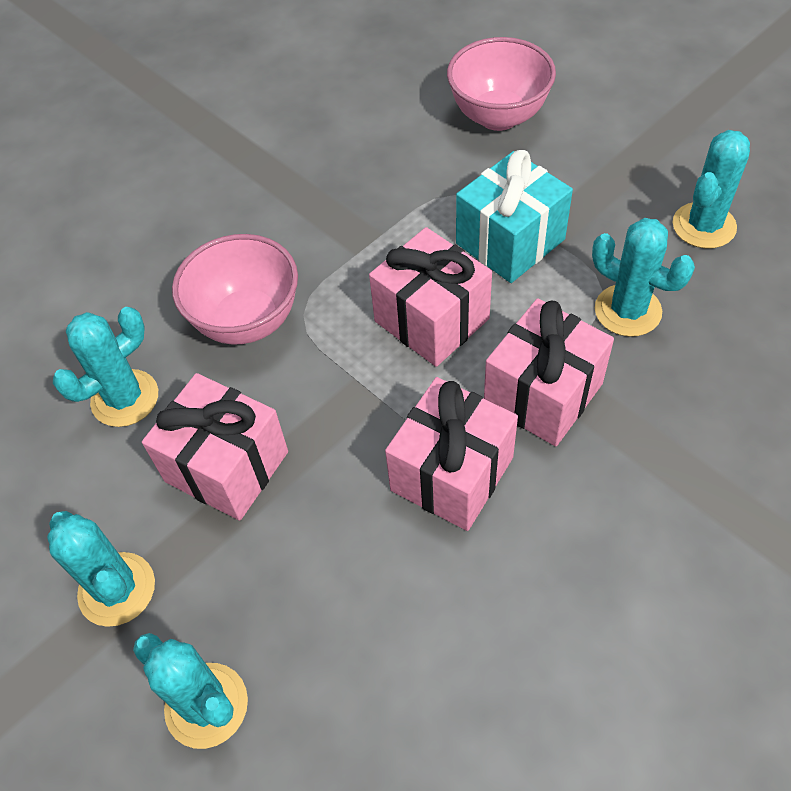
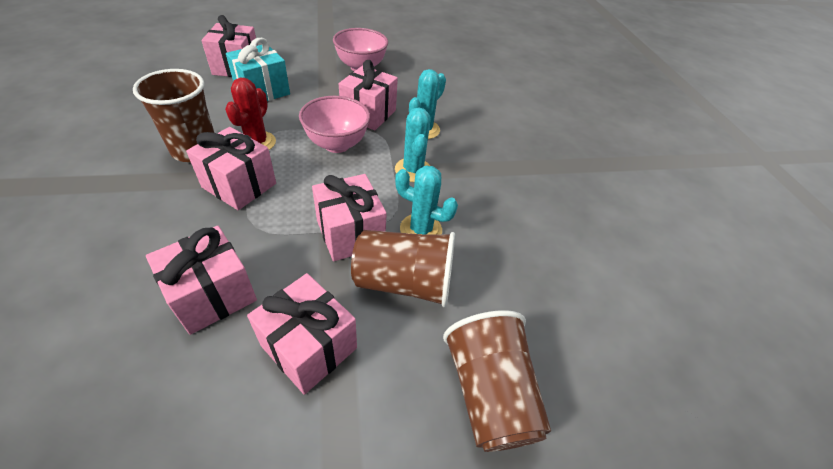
brown cup: none = 0 -> [133,69,214,162] [351,230,455,307] [443,310,551,452] = 3
pink gift: [142,373,288,521] [369,227,492,367] [385,377,518,531] [484,298,614,446] = 4 -> [146,226,257,335] [186,127,276,210] [201,15,258,77] [247,273,357,395] [312,174,387,261] [339,60,398,130] = 6
red cactus: none = 0 -> [225,78,276,150] = 1
turquoise cactus: [47,511,155,627] [53,307,158,427] [133,633,248,749] [592,218,695,337] [673,130,750,249] = 5 -> [395,108,431,182] [395,165,458,234] [409,69,446,139] = 3

